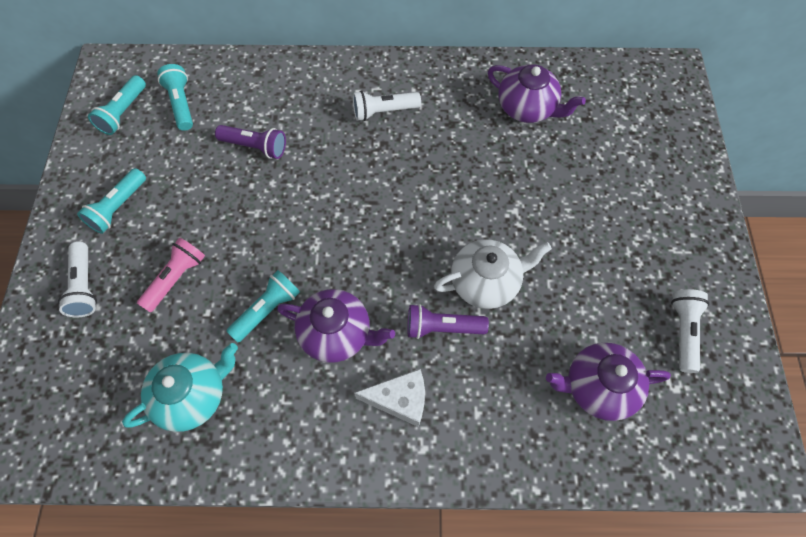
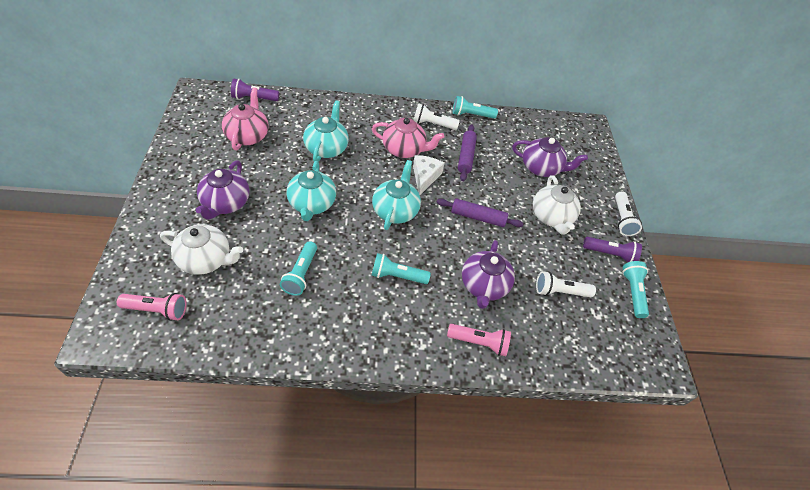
pink flashlight: [137,237,205,312] = 1 -> [117,293,187,321] [447,324,511,356] = 2
pink teapot: none = 0 -> [222,87,269,150] [372,118,444,158] = 2
purple rolling pin: none = 0 -> [437,198,523,227] [458,125,477,182] = 2
turquoise teapot: [122,343,238,432] = 1 -> [286,161,336,221] [303,100,349,162] [372,160,421,230] = 3
white teapot: [434,239,552,309] = 1 -> [160,224,243,275] [533,175,581,235] = 2

